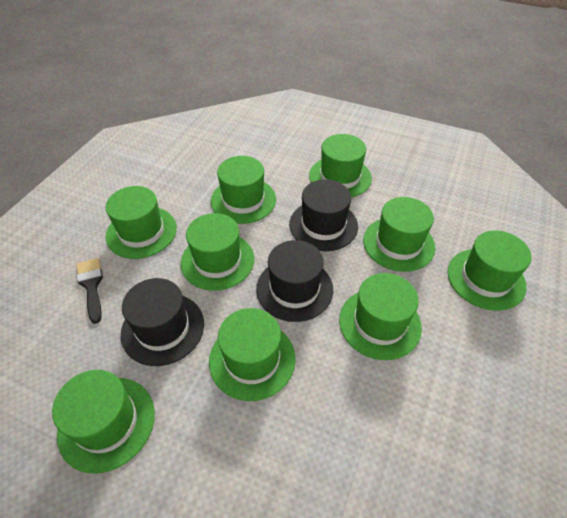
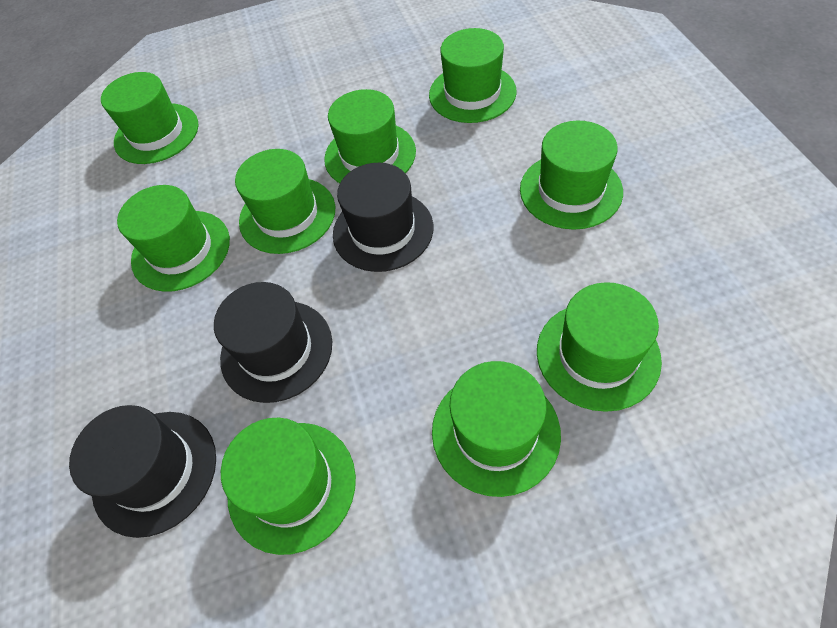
black brush: [76,258,103,324] = 1 -> none = 0

